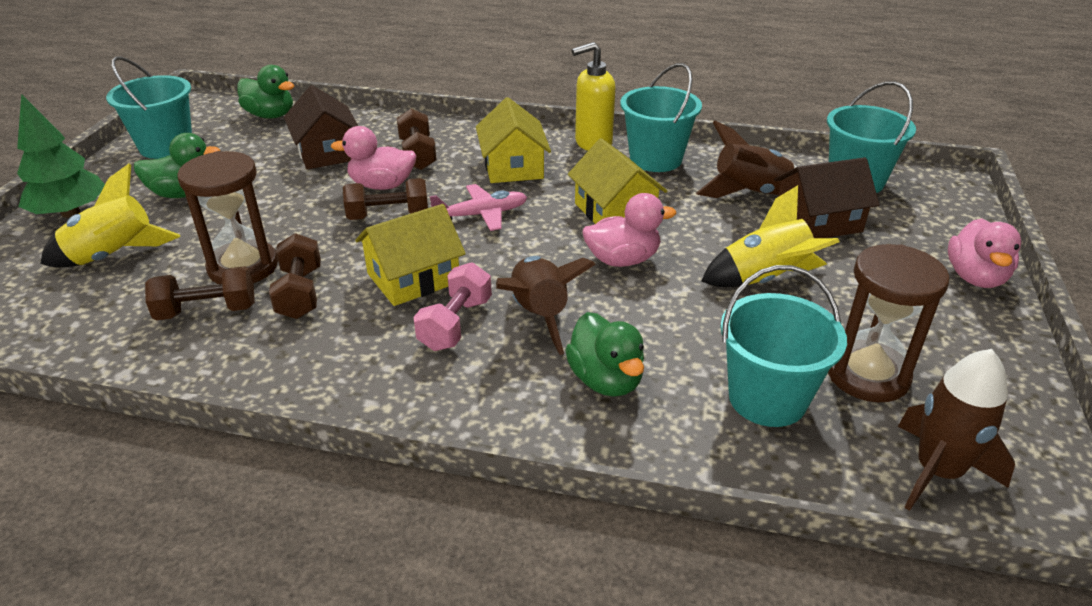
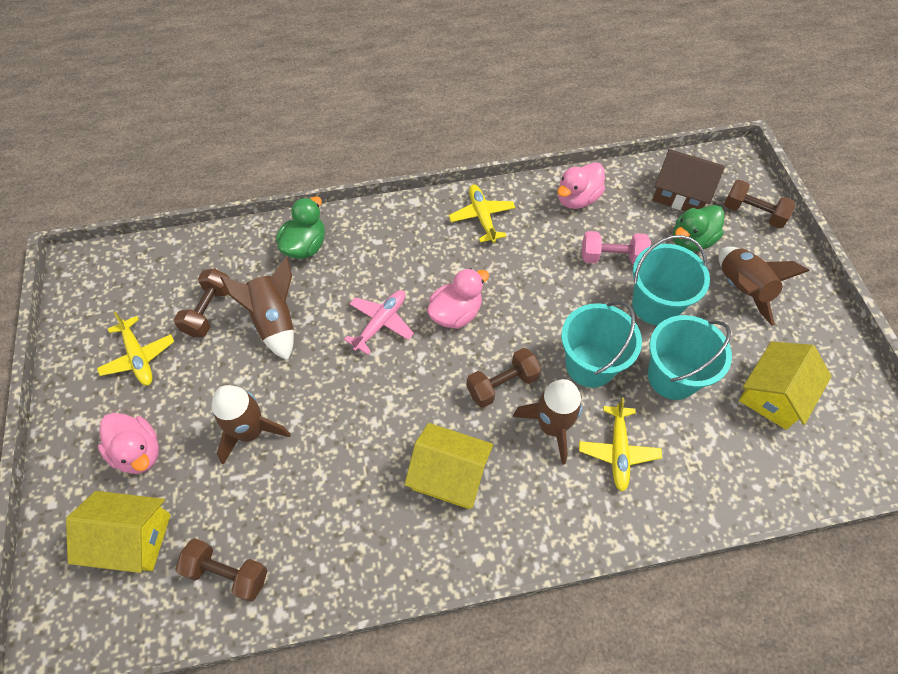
brown hourglass: [177,151,278,284] [828,244,950,403] = 2 -> none = 0
brown house: [284,85,358,169] [774,157,880,238] = 2 -> [652,149,725,211] = 1
brown rocket: [496,256,596,355] [696,121,797,198] [898,349,1015,511] = 3 -> [212,385,291,465] [220,257,294,361] [513,379,583,465] [718,247,810,326] = 4
green duck: [134,133,220,198] [237,65,294,119] [565,312,644,397] = 3 -> [276,196,325,259] [673,205,724,251] = 2
green tree: [17,94,105,218] = 1 -> none = 0
turquoise bucket: [106,56,192,159] [620,63,702,172] [720,265,847,427] [827,81,916,193] = 4 -> [561,301,642,388] [632,235,710,325] [648,315,732,400] = 3
yellow plane: none = 0 -> [97,312,174,386] [449,184,516,243] [579,397,662,492] = 3
yellow rocket: [40,164,180,268] [701,185,840,287] = 2 -> none = 0
yellow soap dispenser: [572,42,615,151] = 1 -> none = 0

